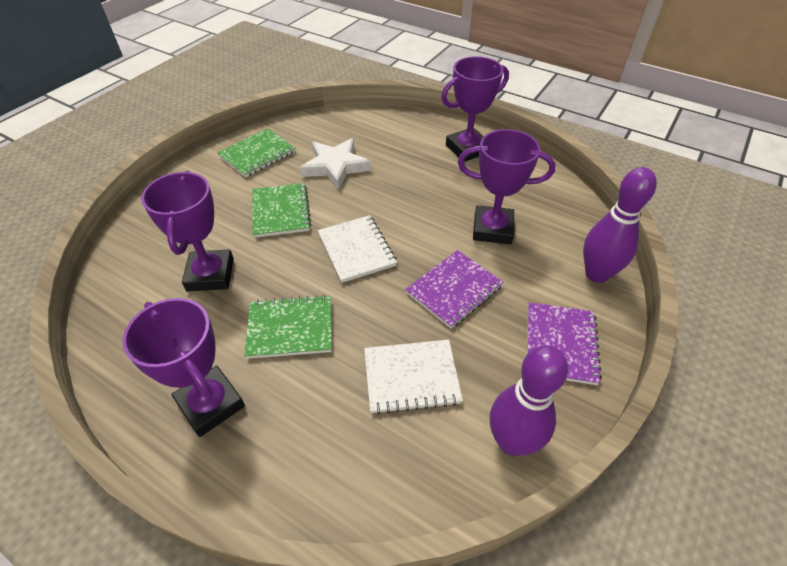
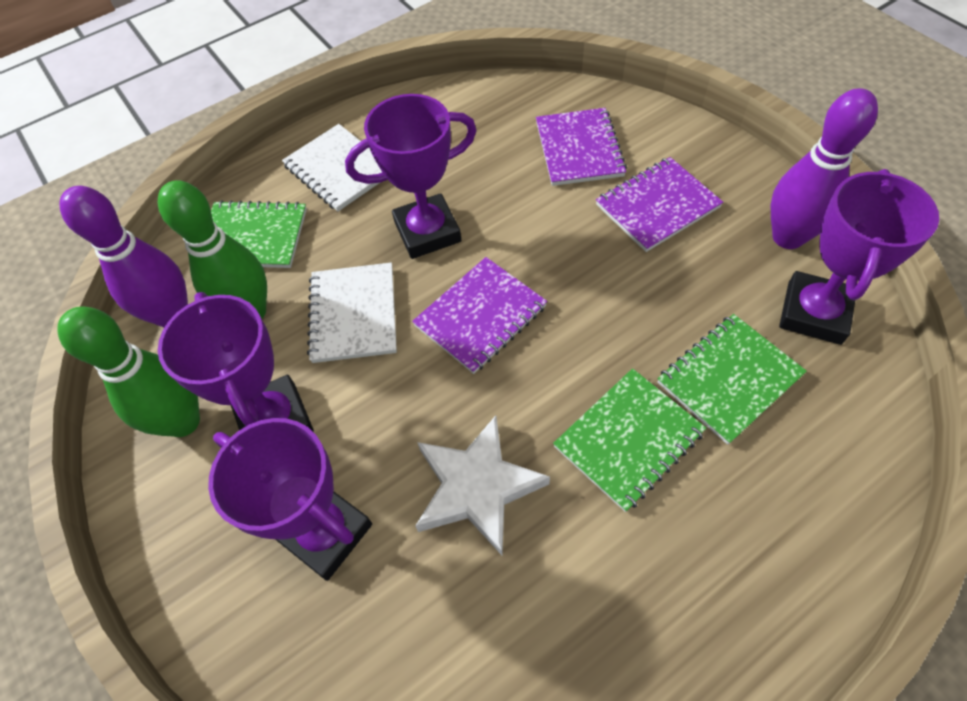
green bowling pin: none = 0 -> [57,307,200,437] [158,180,267,319] = 2
purple notebook: [405,250,504,329] [527,302,602,385] = 2 -> [412,257,547,374] [536,108,627,186] [596,157,723,252] = 3

